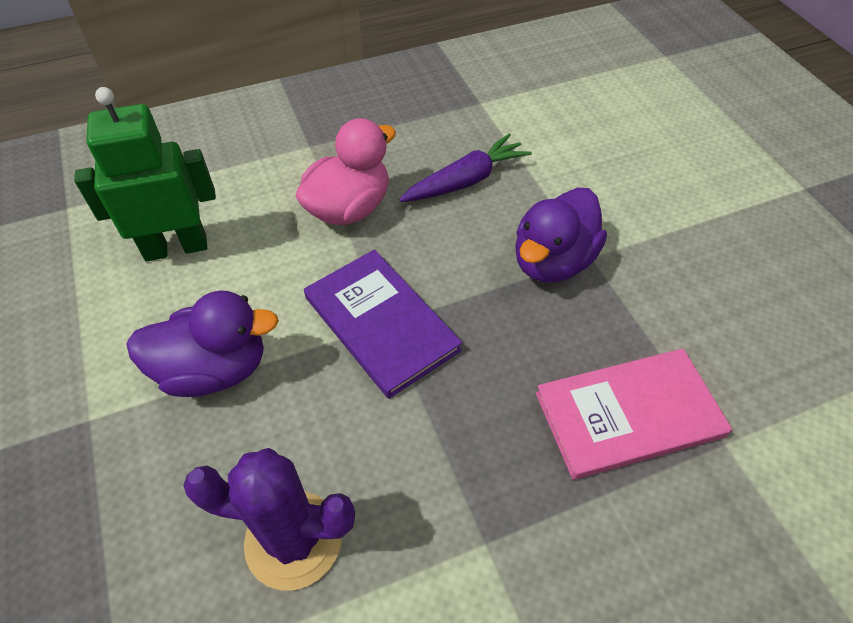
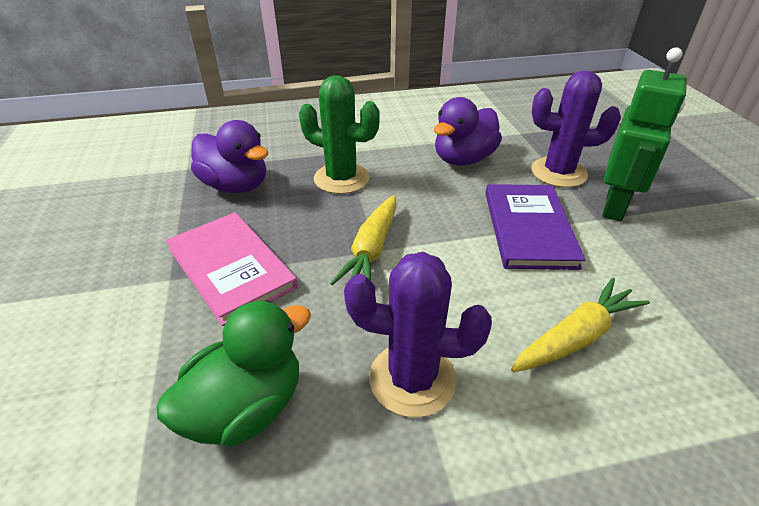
green cactus: none = 0 -> [299,75,380,194] = 1
green duck: none = 0 -> [157,300,311,447] = 1
pink duck: [295,118,396,225] = 1 -> none = 0
purple cactus: [183,448,355,590] = 1 -> [344,252,492,417] [531,70,621,188] = 2
purple carrot: [399,133,532,202] = 1 -> none = 0
yellow carrot: none = 0 -> [330,195,397,285] [511,278,650,372] = 2

